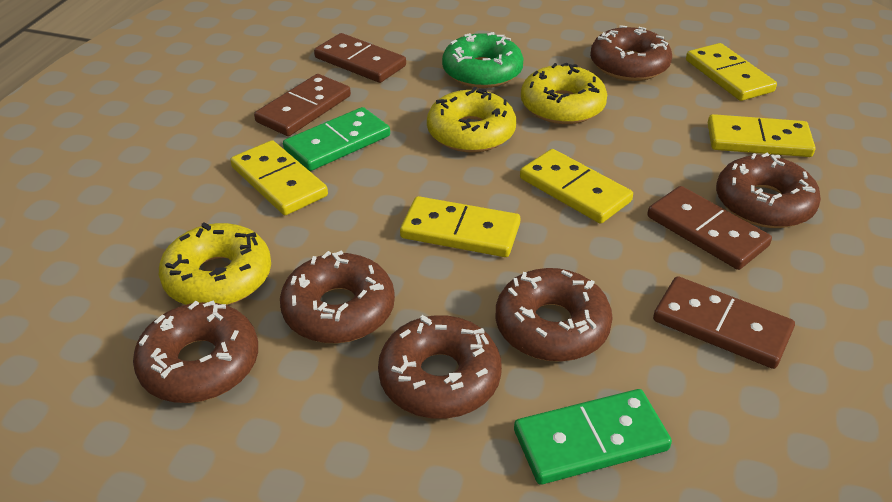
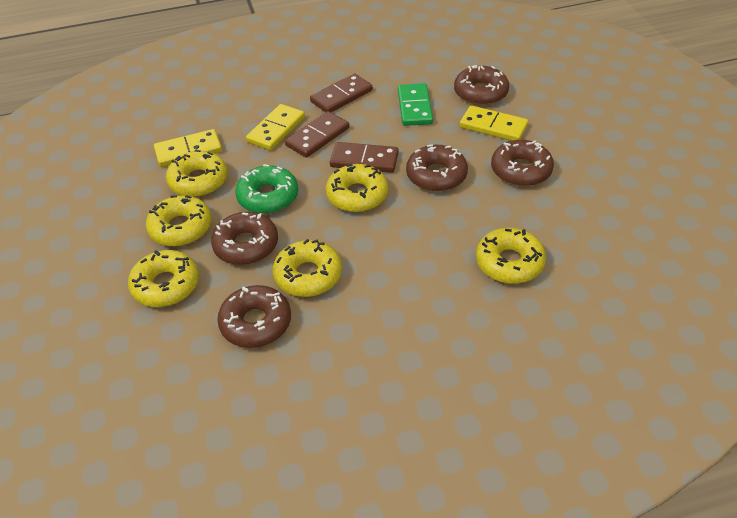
brown domino: [254,74,351,136] [314,33,406,83] [647,186,772,270] [653,276,795,369] = 4 -> [285,111,349,158] [310,73,373,112] [330,142,399,173] = 3
brown donut: [133,300,258,403] [280,250,395,343] [378,315,502,419] [496,268,613,362] [590,25,672,81] [716,153,821,228] = 6 -> [211,212,278,265] [217,285,291,348] [406,144,468,192] [454,65,509,105] [491,140,554,186] = 5
green domino: [283,107,390,171] [514,389,672,484] = 2 -> [398,83,433,126] = 1
yellow domino: [230,140,328,215] [400,196,521,257] [520,149,633,224] [686,43,777,101] [708,114,816,157] = 5 -> [154,129,222,167] [246,104,305,150] [460,105,529,141] = 3
yellow donut: [159,222,271,305] [427,87,516,153] [521,63,607,124] = 3 -> [128,250,199,307] [146,195,212,247] [166,149,228,197] [273,239,342,297] [326,164,388,212] [476,228,546,284] = 6

